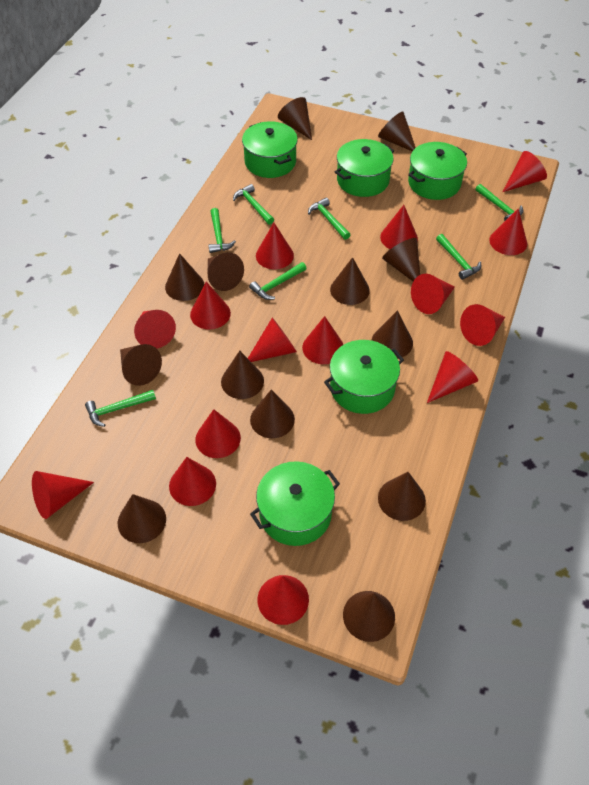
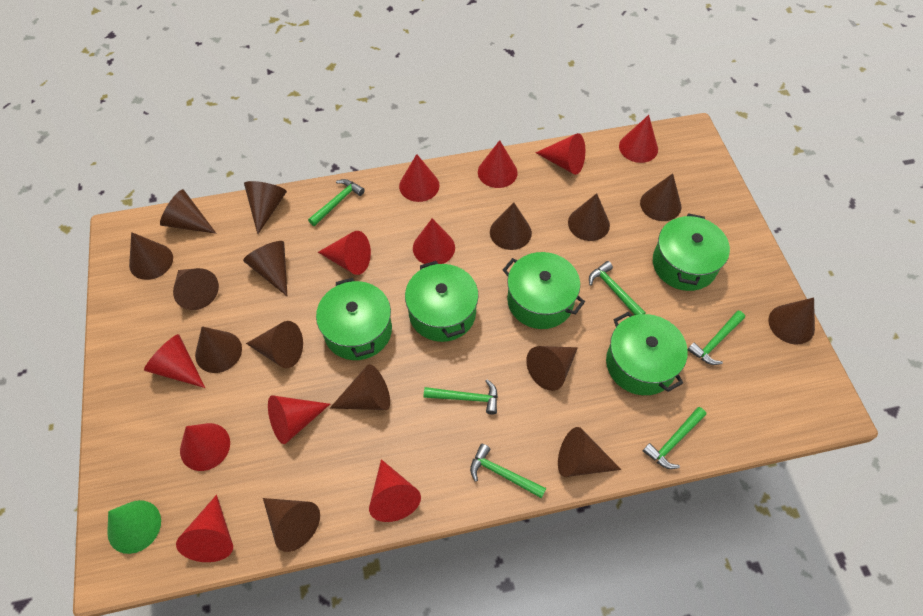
brown cone: [118,494,166,543] [120,344,162,386] [165,253,204,301] [208,252,244,291] [221,351,264,399] [250,389,295,438] [278,97,312,140] [330,257,370,305] [343,591,395,642] [372,310,413,358] [378,111,416,151] [378,472,426,521] [382,238,420,281] = 13 -> [129,232,173,280] [160,189,217,234] [173,268,219,310] [195,326,242,373] [243,241,287,296] [244,181,287,235] [246,321,303,368] [263,498,320,552] [330,364,390,410] [490,202,532,250] [526,346,578,391] [558,427,621,477] [568,193,610,241] [640,174,681,221] [768,298,815,345] = 15
green cone: none = 0 -> [107,500,161,554] = 1
green hammer: [85,390,156,427] [208,208,236,253] [233,184,274,225] [249,262,307,300] [308,198,350,240] [436,234,481,280] [475,184,523,221] = 7 -> [308,179,365,226] [424,379,498,415] [470,444,546,498] [589,261,646,315] [643,407,706,469] [688,311,745,365] = 6
red cone: [32,471,94,519] [134,310,176,348] [169,457,216,506] [190,282,231,329] [195,409,241,458] [248,318,297,362] [256,223,294,269] [258,575,309,625] [302,316,343,364] [380,205,418,249] [411,274,455,314] [427,351,478,403] [460,304,505,346] [489,208,527,255] [503,151,547,192] = 15 -> [144,334,205,388] [176,495,233,562] [180,423,230,471] [268,395,330,444] [318,231,371,275] [369,459,421,522] [399,154,439,202] [413,218,455,264] [478,140,517,188] [535,133,585,175] [619,115,658,163] = 11

